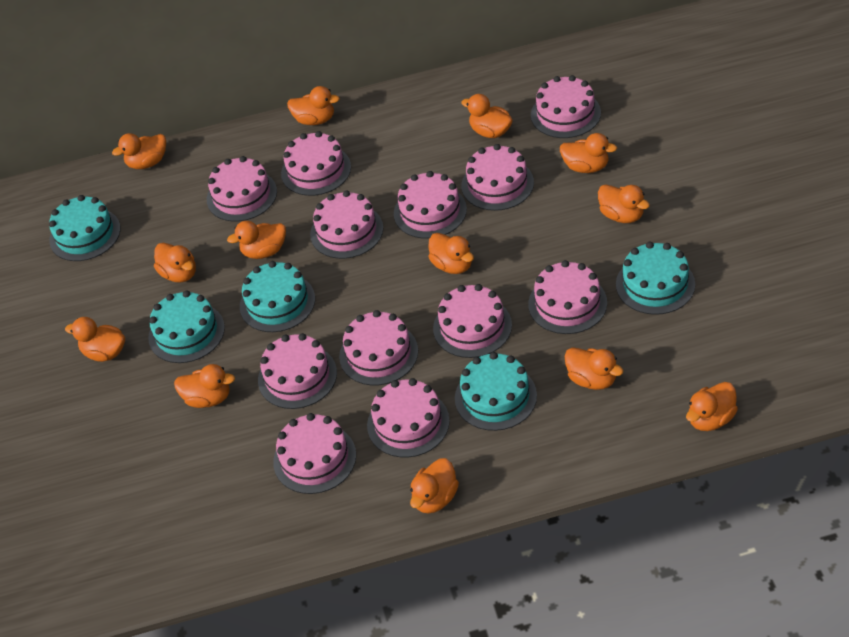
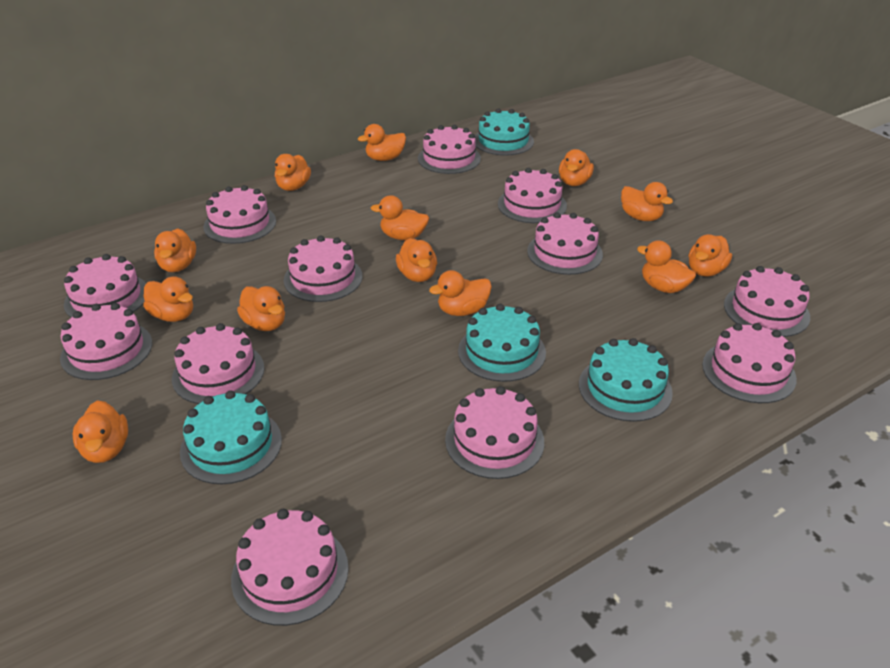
turquoise cake: [49,195,120,261] [148,290,225,363] [240,261,315,332] [455,352,537,431] [616,242,695,315] = 5 -> [180,390,282,484] [458,304,546,382] [475,109,534,156] [579,338,673,422] = 4

